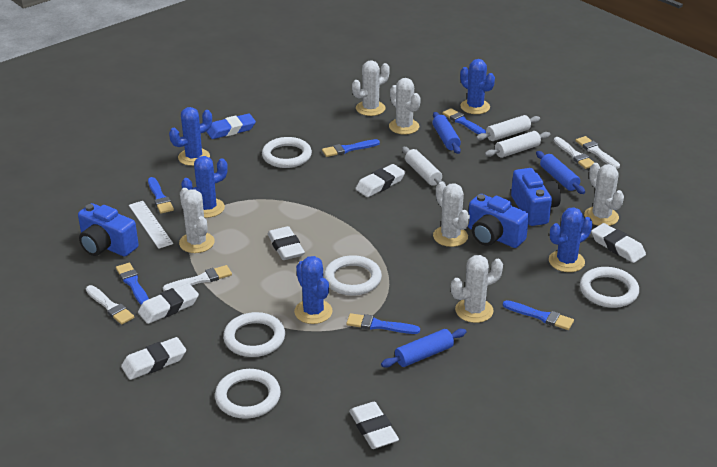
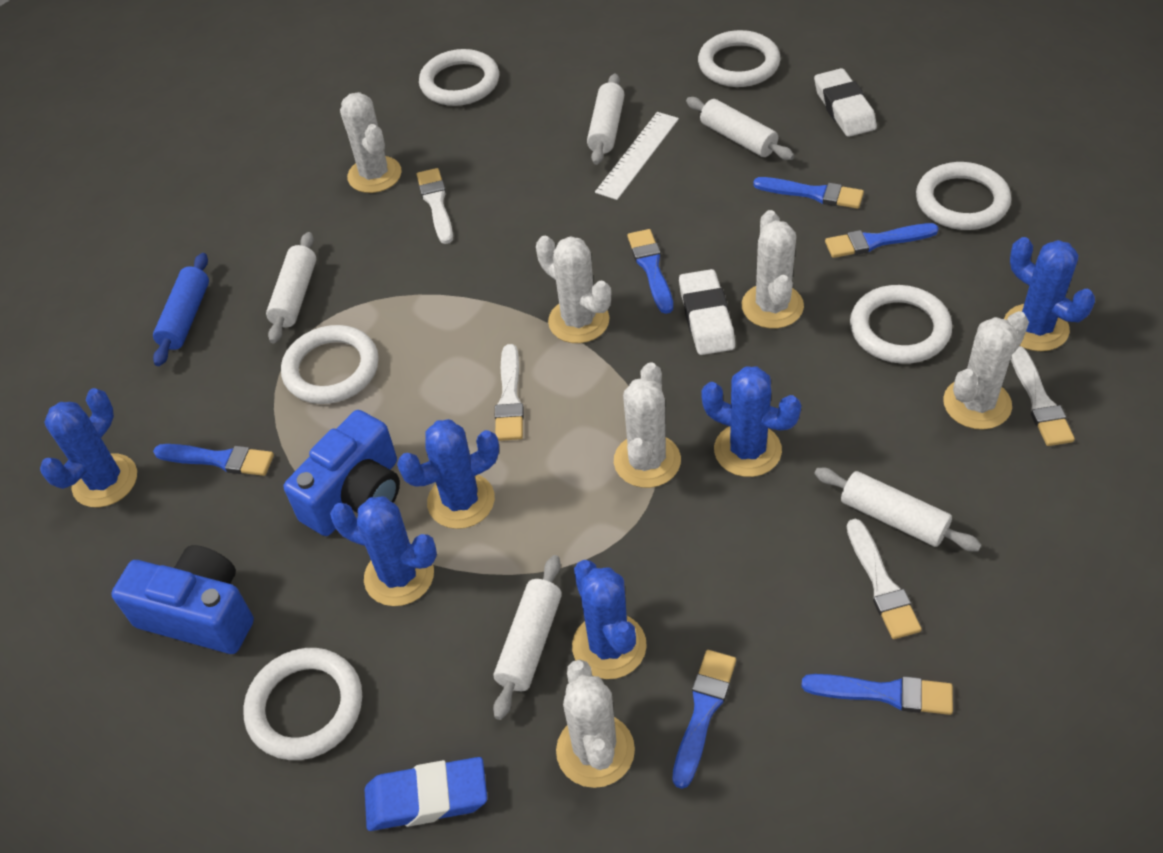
blue cactus: [169,107,212,166] [181,156,228,218] [294,256,333,324] [460,59,495,114] [549,207,593,272] = 5 -> [40,388,137,507] [330,497,437,606] [397,419,499,529] [572,560,647,679] [701,366,801,477] [1004,237,1095,351] = 6
blue camera: [78,203,139,257] [468,194,529,248] [511,168,561,226] = 3 -> [111,545,254,654] [284,410,400,536] = 2
blue rolling pin: [381,329,466,368] [432,112,461,154] [536,151,585,194] = 3 -> [153,253,209,366] = 1
white eraser: [121,337,186,380] [138,283,199,324] [268,226,305,260] [349,402,399,449] [355,164,405,197] [591,223,646,263] = 6 -> [679,269,735,355] [814,68,877,137] = 2
white ring: [215,369,281,419] [223,312,285,357] [262,137,312,168] [324,255,382,296] [580,267,639,308] = 5 -> [243,648,362,760] [281,325,379,404] [419,49,499,106] [698,30,780,87] [850,285,952,364] [916,162,1011,230] = 6
white rolling pin: [402,147,446,186] [476,115,540,141] [485,131,550,158] = 3 -> [266,232,316,344] [493,555,562,720] [587,74,625,165] [686,97,794,160] [814,468,981,551] = 5

